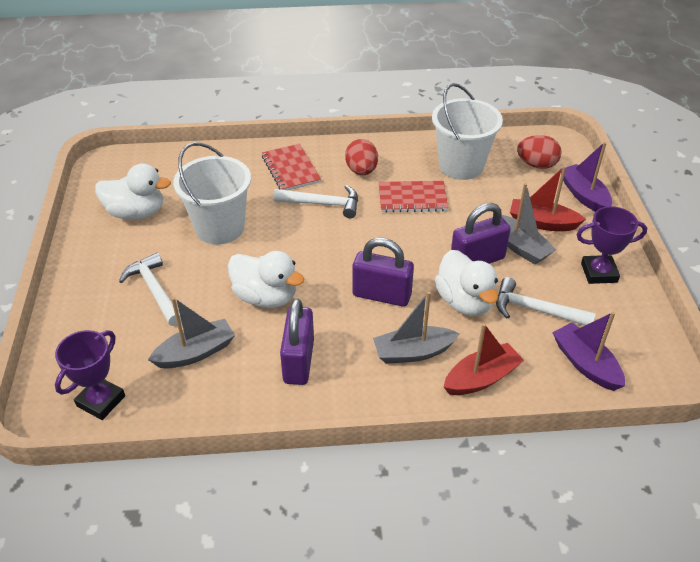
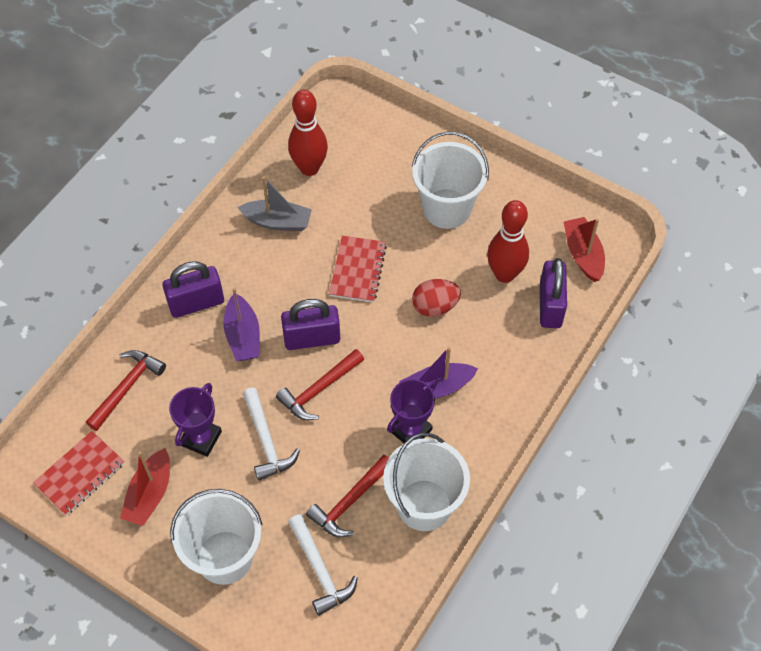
grey boat: [148,297,235,368] [373,291,460,364] [501,183,556,264] = 3 -> [237,176,312,231] = 1
red bowling pin: none = 0 -> [288,90,328,176] [487,200,529,283] = 2
red egg: [345,139,378,175] [517,135,562,169] = 2 -> [412,279,461,317] = 1
red hammer: none = 0 -> [86,350,166,431] [276,349,364,420] [306,455,389,537] = 3
white bucket: [173,142,251,245] [432,83,503,180] = 2 -> [170,489,263,585] [383,433,470,531] [412,132,489,229] = 3
white duck: [95,163,171,220] [228,251,304,308] [435,250,498,316] = 3 -> none = 0
white hammer: [119,253,181,326] [273,185,358,218] [496,277,596,326] = 3 -> [243,388,300,481] [288,514,358,616] = 2

